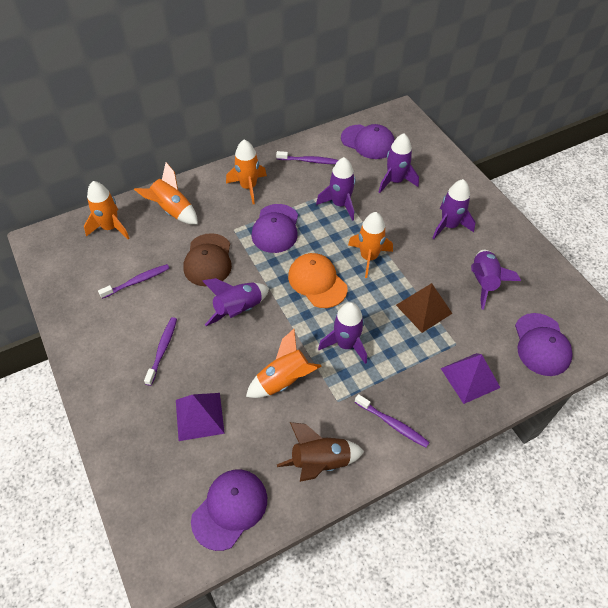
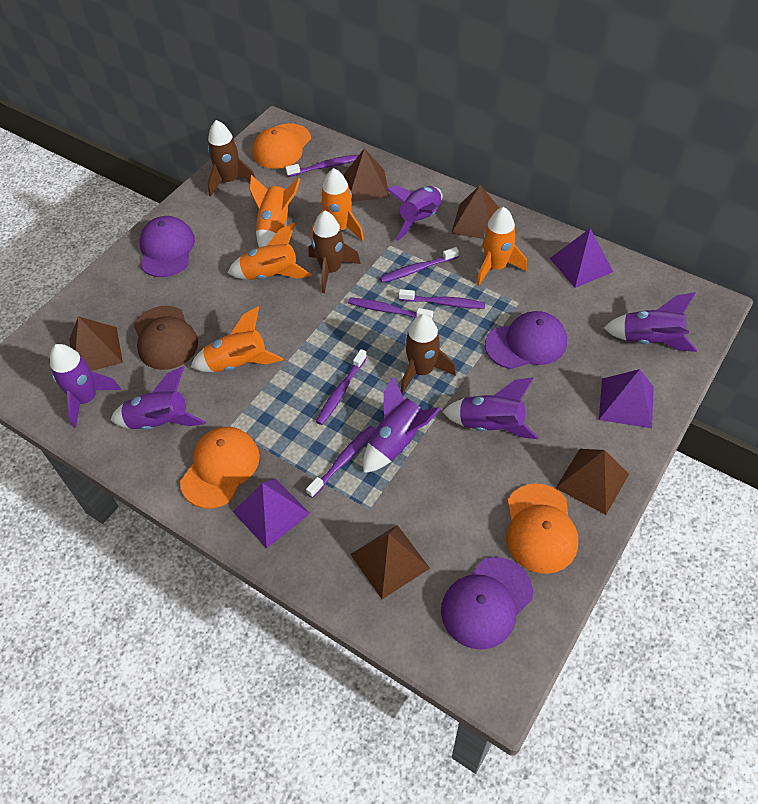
brown pyramid: [396,283,453,333] = 1 -> [69,316,123,371] [344,148,389,202] [350,525,430,599] [451,185,499,239] [556,449,629,515] = 5
brown rocket: [277,422,364,482] = 1 -> [208,120,255,197] [309,210,361,293] [401,314,456,394] = 3
orange cap: [288,253,348,308] = 1 -> [180,427,260,508] [253,123,311,169] [506,483,578,574] = 3
purple cap: [191,470,267,551] [251,204,298,253] [341,124,395,159] [515,313,573,376] = 4 -> [139,216,195,277] [441,557,533,649] [485,311,567,369] = 3
purple pyramid: [176,393,225,441] [440,353,501,404] = 2 -> [233,478,310,549] [550,228,613,288] [599,369,654,428] = 3
purple toothbrush: [98,264,170,299] [144,317,177,386] [276,151,338,164] [355,394,430,448] = 4 -> [285,155,359,177] [306,426,376,498] [316,349,367,425] [348,297,433,319] [380,247,459,283] [399,289,485,309] = 6

